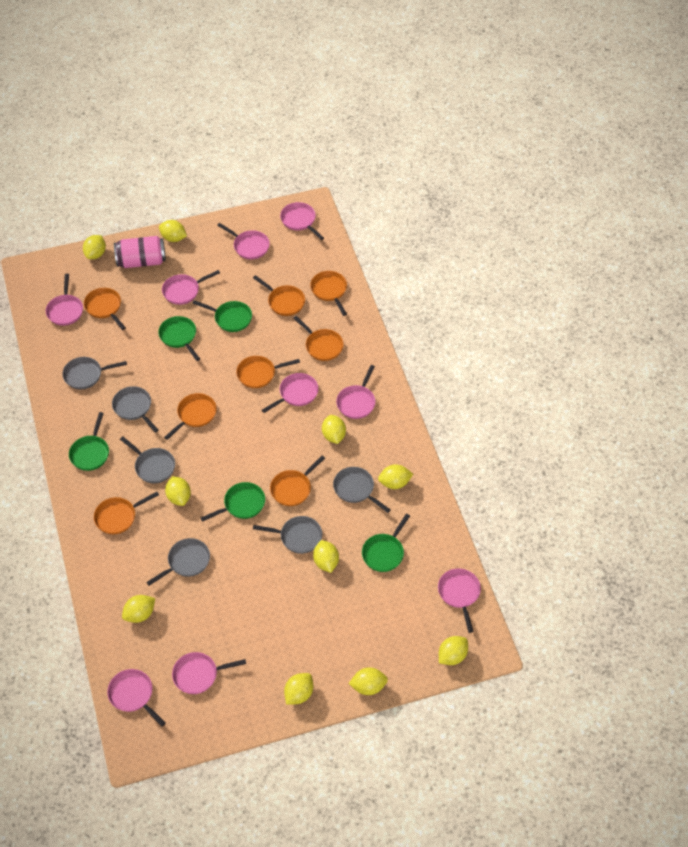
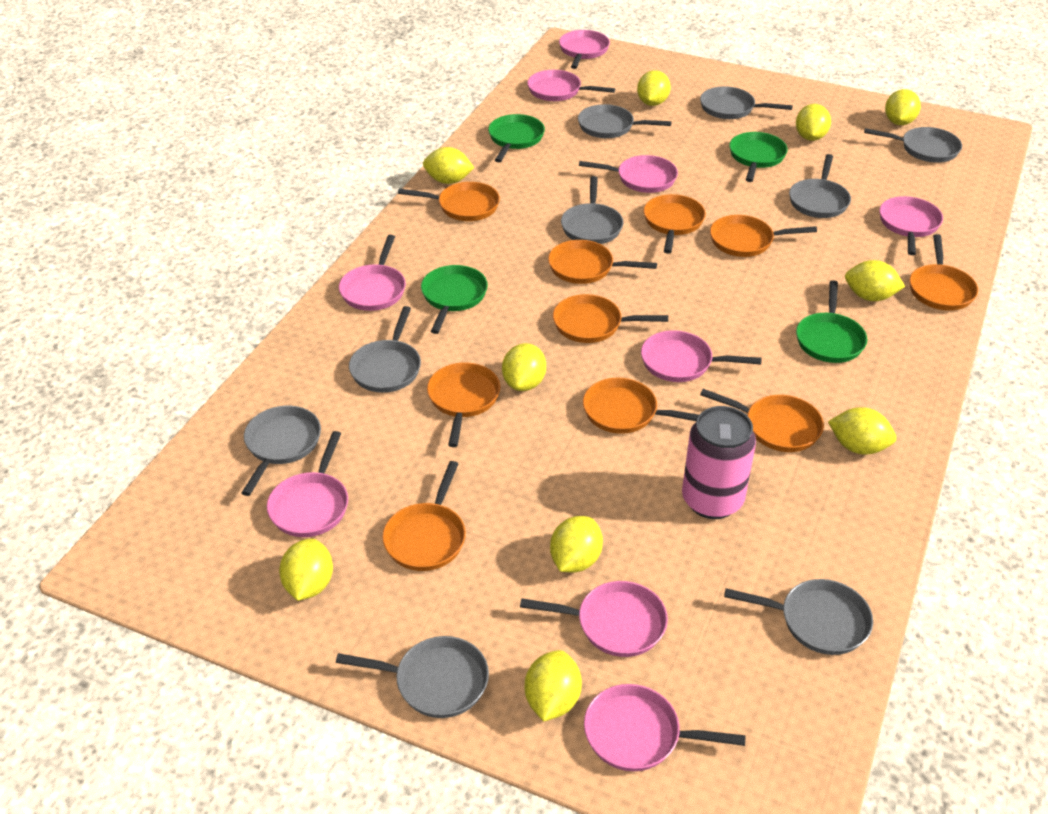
green pan: [69,412,109,471] [158,316,200,361] [192,300,252,332] [201,482,265,522] [362,514,410,572] = 5 -> [421,265,488,334] [488,114,545,162] [729,132,788,182] [796,280,867,363] = 4
grey pan: [62,357,127,390] [112,386,159,433] [120,437,175,483] [146,538,210,586] [253,516,322,554] [333,467,391,513] = 6 -> [242,406,321,496] [336,636,489,718] [349,306,421,393] [561,176,624,244] [578,104,671,138] [700,86,793,119] [724,579,873,655] [789,154,851,218] [864,127,962,163] = 9
orange pan: [84,288,126,330] [94,492,159,534] [164,393,217,440] [236,356,300,388] [253,275,305,316] [270,456,325,506] [293,316,344,361] [310,271,347,316] = 8 -> [382,461,466,571] [398,182,500,221] [427,363,500,447] [548,240,657,284] [553,294,668,343] [583,378,699,434] [644,194,706,254] [700,389,824,452] [710,215,817,257] [910,234,978,311] = 10

